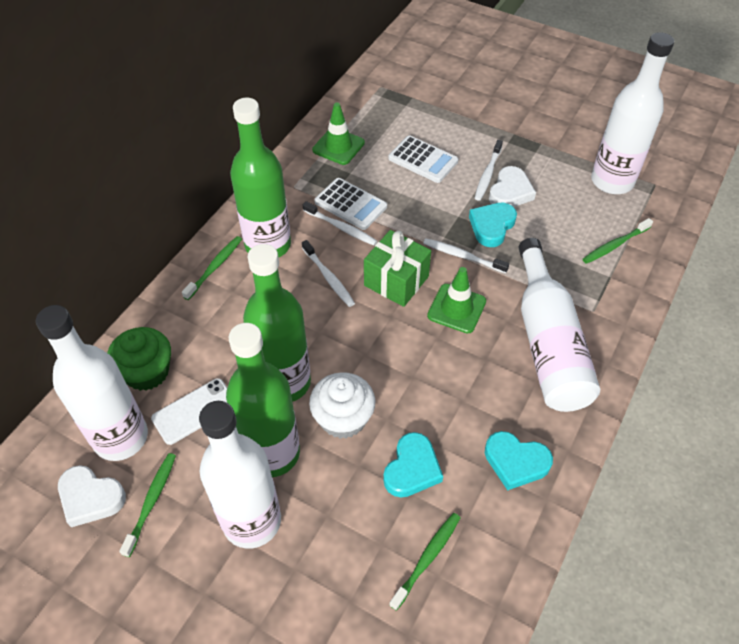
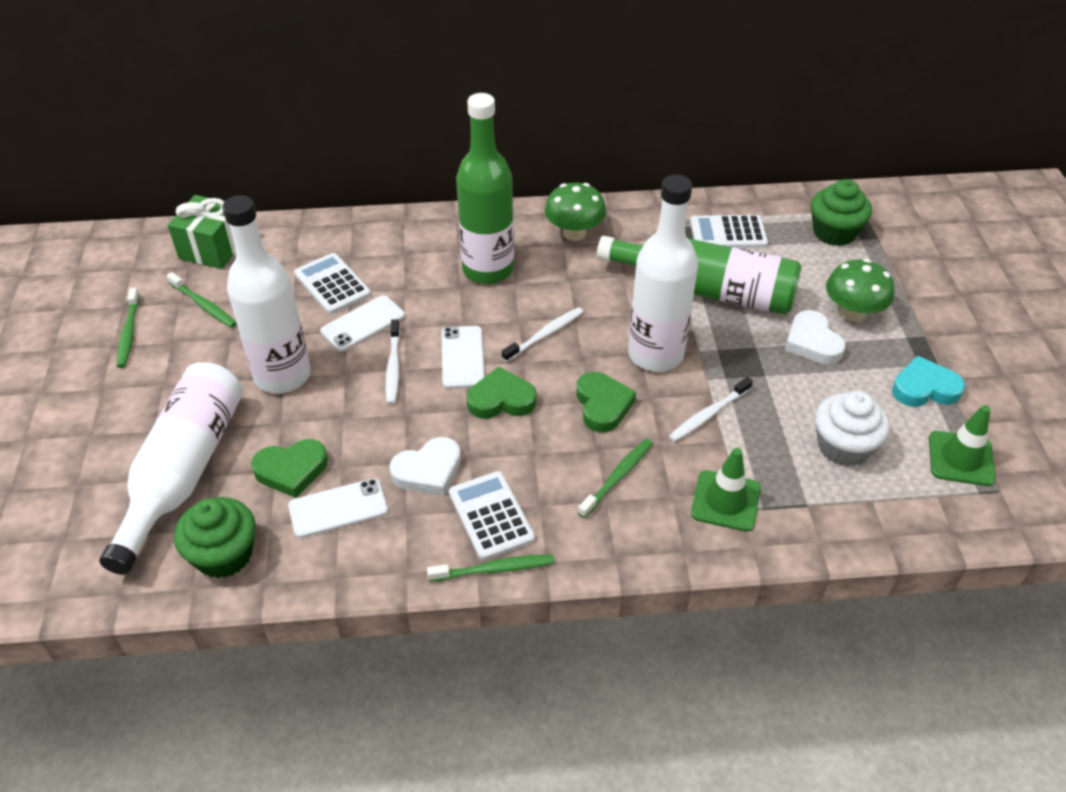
green bottle: [226,323,300,477] [230,98,291,257] [243,244,311,402] = 3 -> [456,93,514,284] [597,236,802,315] = 2
green cupcake: [107,327,171,391] = 1 -> [174,497,256,578] [811,179,872,246] = 2
green heart: none = 0 -> [251,439,328,498] [467,367,537,419] [576,372,636,432] = 3
green mushroom: none = 0 -> [545,183,606,241] [826,259,895,322] = 2
turquoise heart: [383,432,443,498] [469,203,517,247] [485,431,553,490] = 3 -> [892,356,965,407] = 1
white bottle: [36,305,148,461] [199,401,281,549] [519,238,600,412] [591,32,674,194] = 4 -> [99,362,243,575] [222,195,311,394] [628,175,698,372] = 3
white calculator: [315,178,387,230] [388,135,458,183] = 2 -> [294,253,371,314] [449,471,535,560] [690,215,768,248] = 3
white phone: [151,378,227,445] = 1 -> [288,478,388,538] [320,295,405,351] [441,326,484,389] = 3
white toothbrush: [302,240,355,307] [303,201,377,246] [423,238,509,273] [475,140,503,201] = 4 -> [386,319,400,405] [502,307,583,362] [668,377,753,442] = 3

